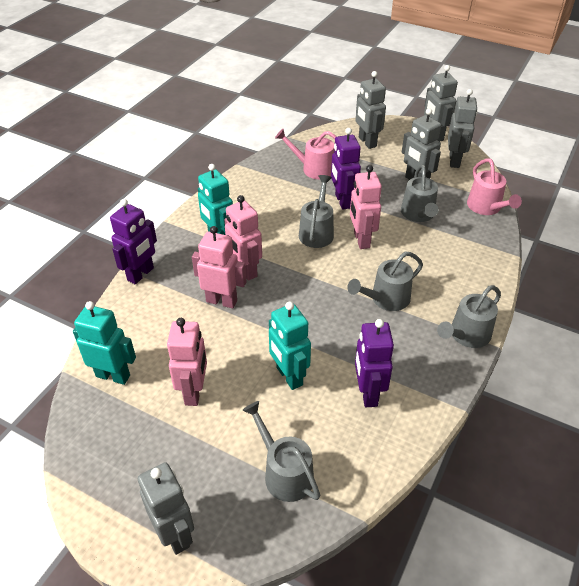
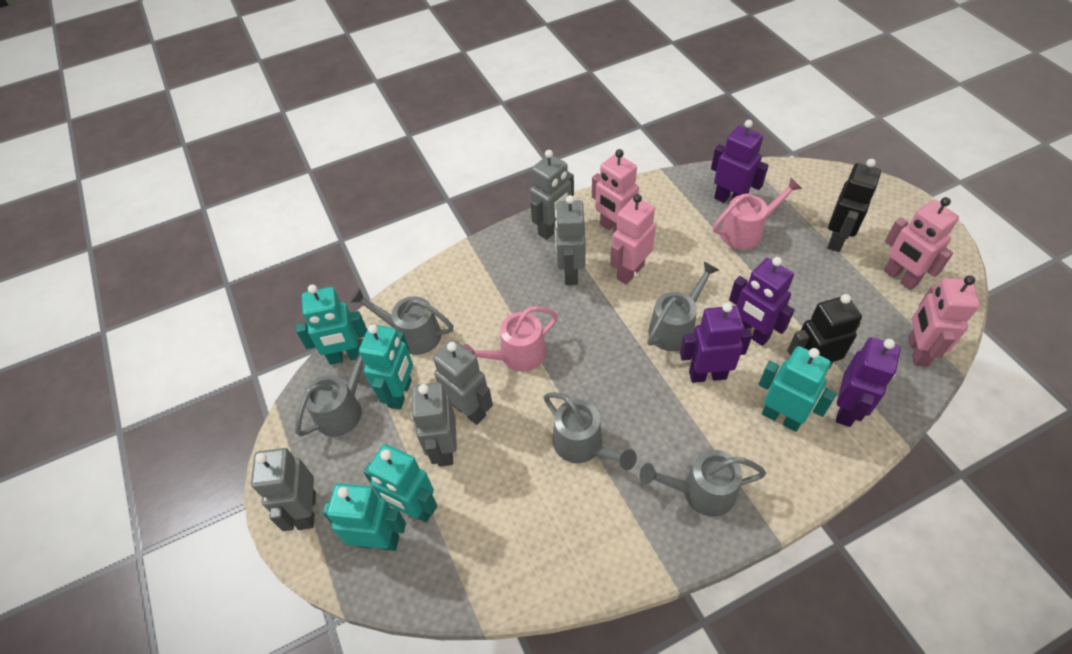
black robot: none = 0 -> [787,294,862,369] [827,159,881,252] = 2
purple robot: [110,199,157,284] [331,128,361,210] [355,319,394,407] = 3 -> [680,303,752,383] [711,120,769,203] [729,257,795,346] [836,337,901,427] = 4
turquoise robot: [73,301,136,385] [198,164,233,235] [269,302,311,390] = 3 -> [296,284,367,365] [322,483,406,551] [359,324,413,410] [363,444,437,522] [759,346,837,432] = 5

